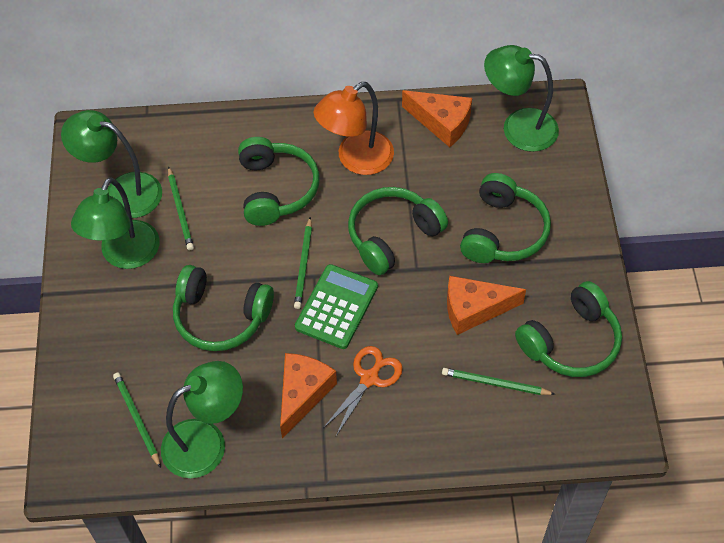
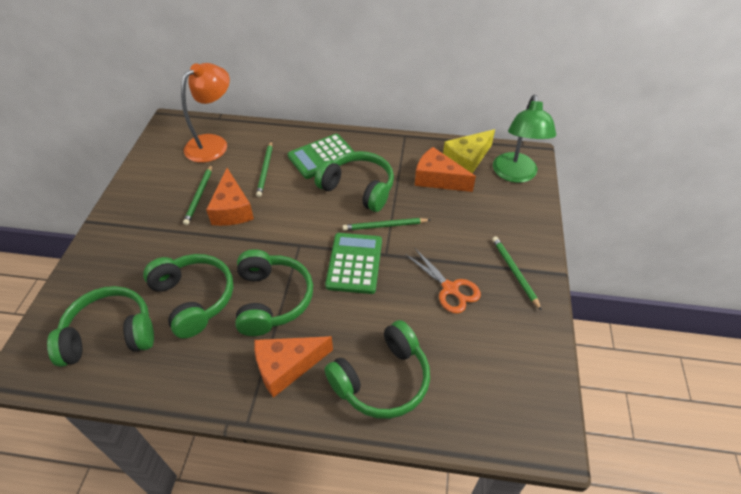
green calculator: [295,264,378,349] = 1 -> [288,134,355,179] [325,233,382,294] = 2
green lamp: [61,110,162,218] [71,177,160,269] [161,361,243,478] [484,45,559,152] = 4 -> [493,95,556,183] = 1
yellow cheese: none = 0 -> [443,129,495,173] = 1

